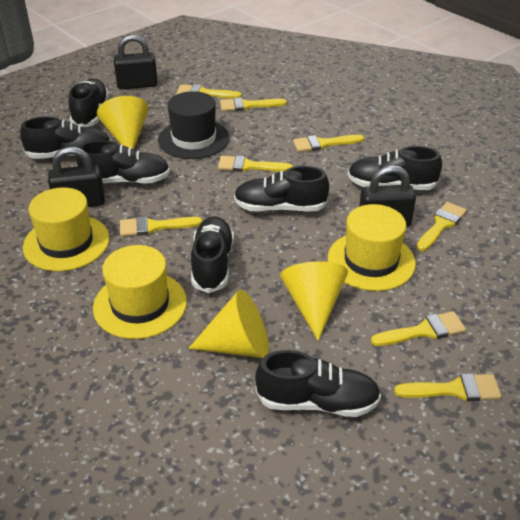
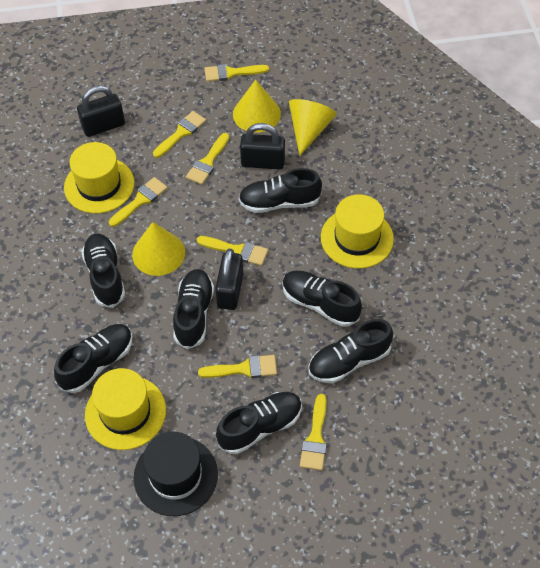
yellow brush: [120,216,203,236] [176,84,242,98] [218,155,293,172] [220,97,287,111] [293,135,364,152] [371,311,466,346] [394,373,501,401] [416,202,467,251] = 8 -> [109,177,167,227] [153,111,206,158] [186,133,230,185] [196,236,268,266] [198,355,277,378] [204,64,269,82] [300,394,327,471] = 7

